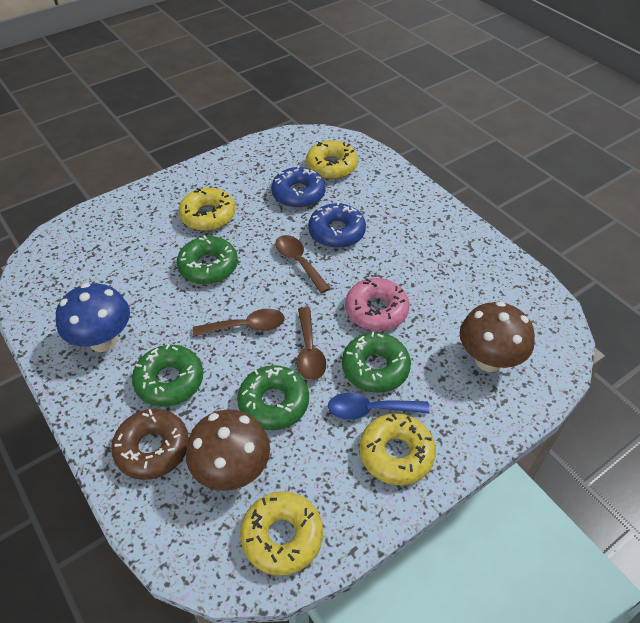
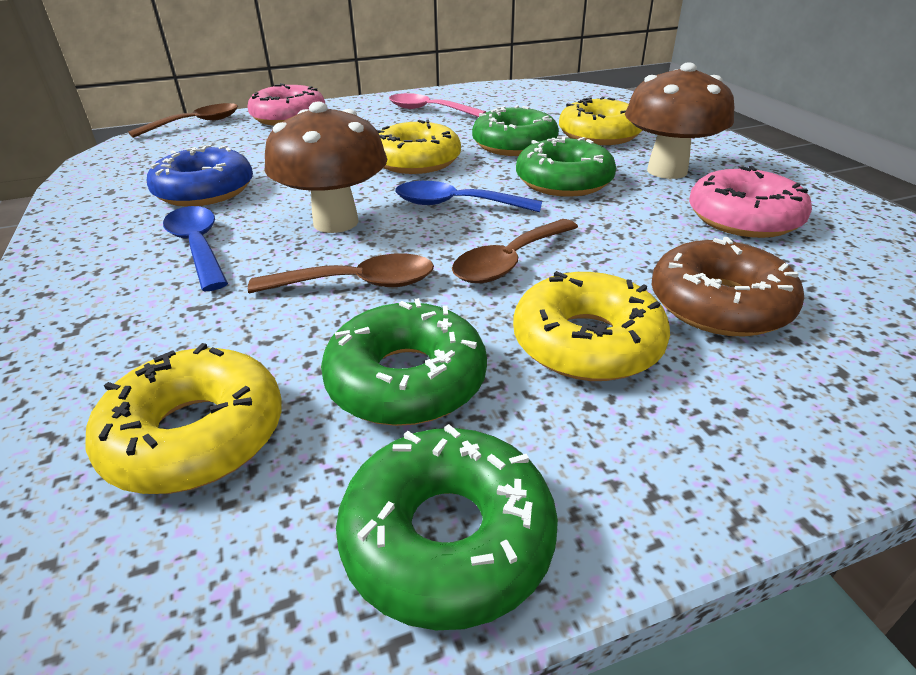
blue donut: [271,165,326,208] [308,202,366,248] = 2 -> [147,145,253,206] = 1
blue mushroom: [56,283,130,352] = 1 -> none = 0
blue spoon: [328,393,430,420] = 1 -> [163,206,228,291] [395,181,542,212] = 2
pink donut: [345,278,409,331] = 1 -> [248,83,325,126] [689,166,812,238] = 2
pink spoon: none = 0 -> [389,93,486,117] = 1

